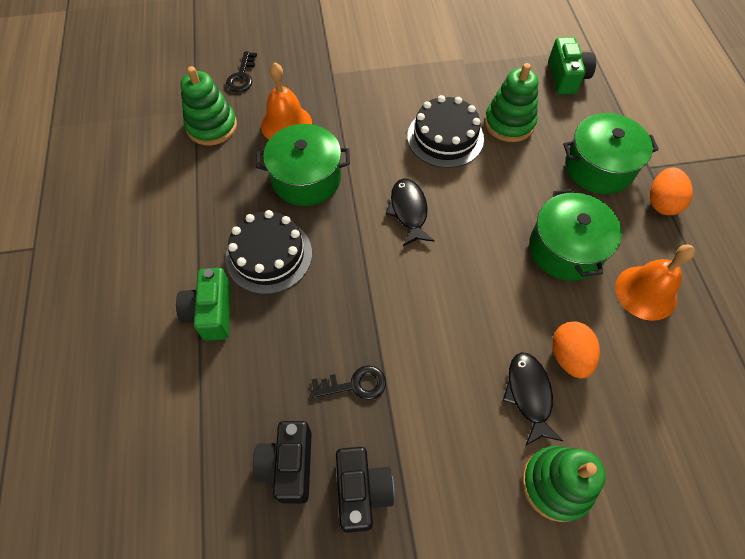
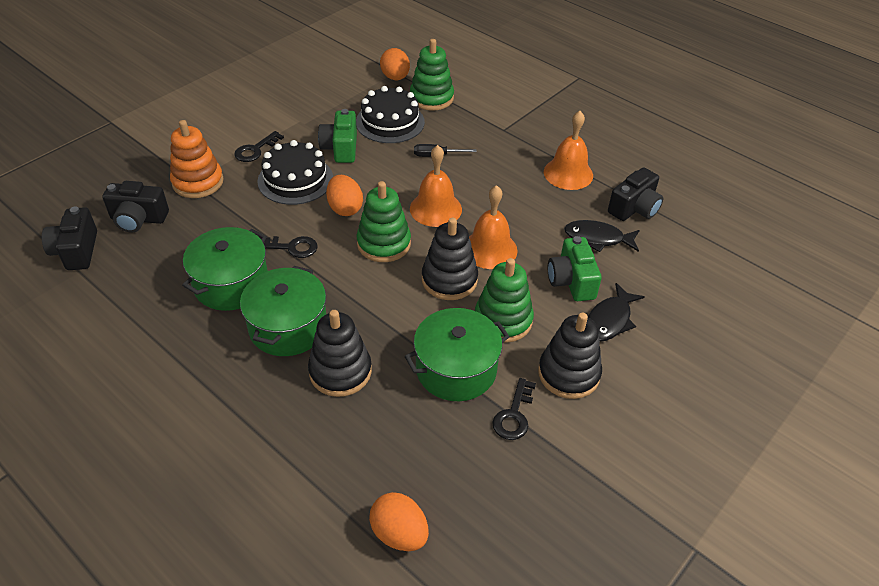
black camera: [253,421,312,504] [336,447,395,533] = 2 -> [42,206,97,270] [102,181,169,233] [608,167,663,221] = 3
black key: [226,51,257,92] [311,366,386,400] = 2 -> [234,131,284,162] [259,236,318,258] [492,378,536,440] = 3
black screwdriver: none = 0 -> [414,144,477,157] = 1
black stacking toy: none = 0 -> [308,310,372,397] [422,218,478,300] [538,313,602,399] = 3
orange bell: [261,62,312,140] [615,244,695,321] = 2 -> [410,145,462,227] [469,185,517,269] [544,111,593,190] = 3
orange egg: [553,322,600,379] [650,168,693,215] = 2 -> [326,175,363,216] [369,492,429,551] [380,48,410,80] = 3
orange stacking toy: none = 0 -> [170,120,224,198] = 1

